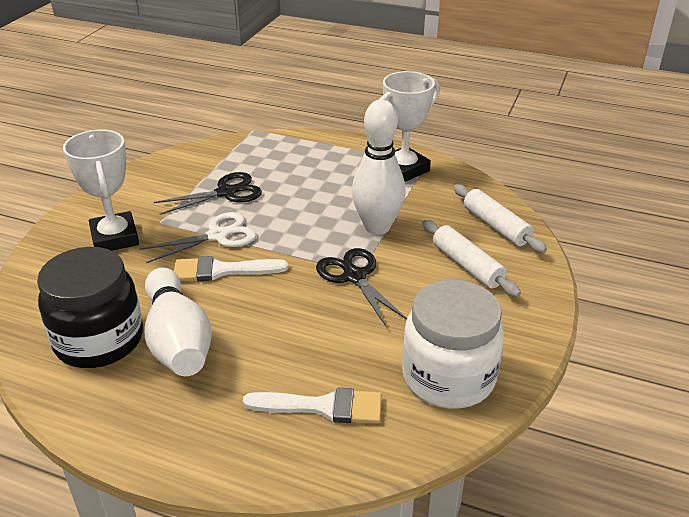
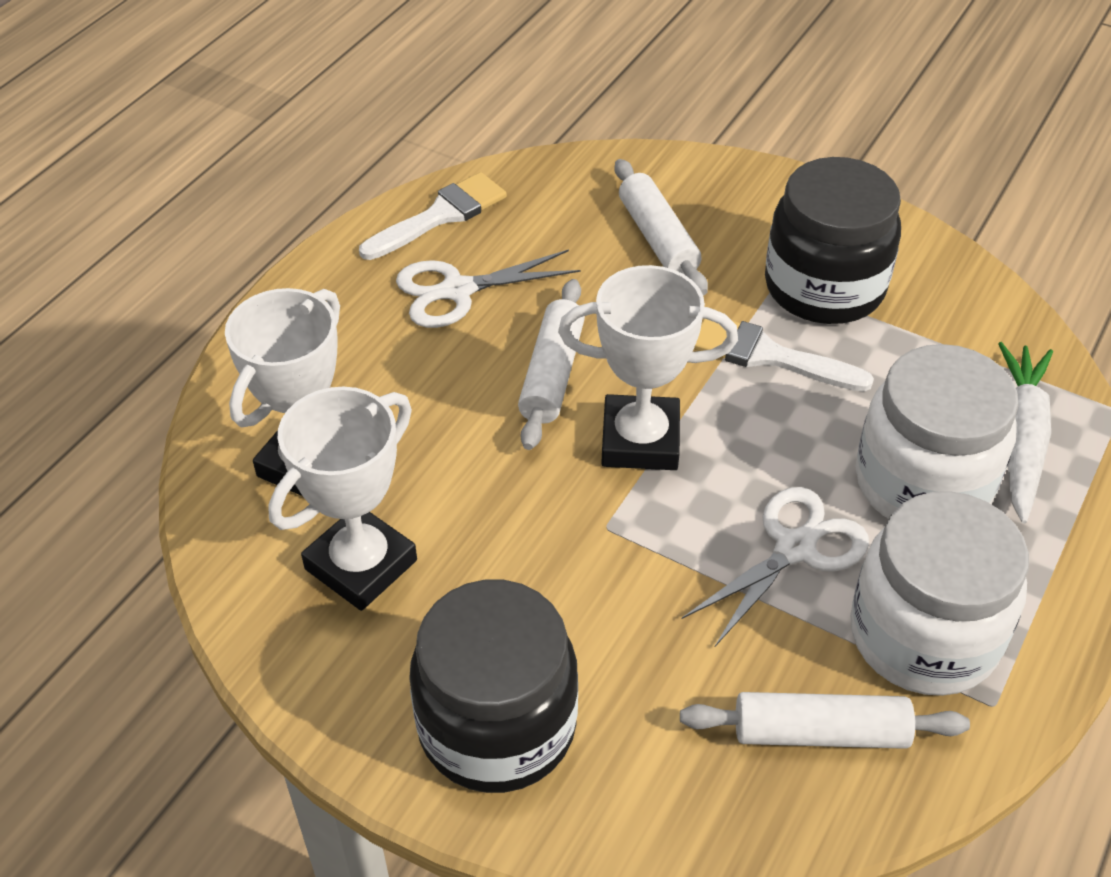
black jar: [37,247,143,368] = 1 -> [409,580,578,793] [765,157,901,324] = 2
black scissors: [154,172,262,215] [316,248,407,328] = 2 -> none = 0
white bowling pin: [144,268,212,376] [352,100,406,235] = 2 -> none = 0
white carrot: none = 0 -> [998,342,1053,524] = 1
white jar: [402,280,504,409] = 1 -> [850,491,1029,696] [855,344,1019,519] = 2
white rolling pin: [422,220,521,297] [453,184,547,253] = 2 -> [518,279,585,450] [615,159,708,296] [680,692,970,749] = 3
white scissors: [139,212,257,263] = 1 -> [396,249,581,328] [682,487,869,648] = 2
white trophy: [63,130,139,251] [379,71,440,182] = 2 -> [225,288,340,496] [268,387,417,611] [558,265,738,470] = 3

